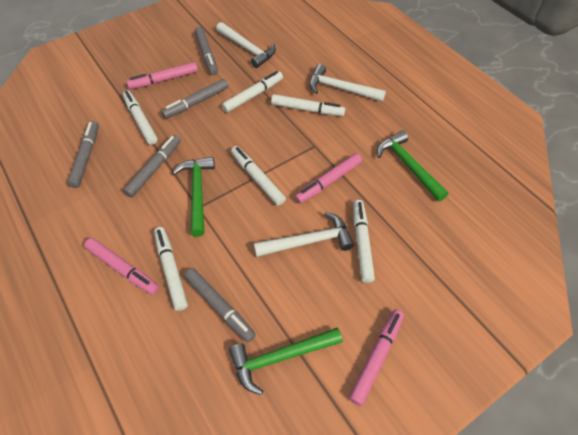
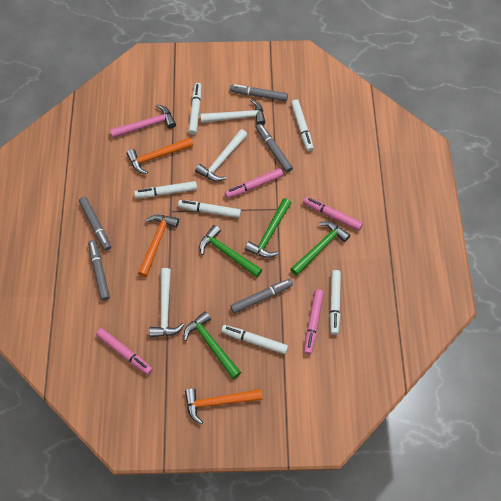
green hammer: [172,157,215,237] [229,327,343,395] [377,130,449,201] = 3 -> [184,311,241,379] [199,225,262,277] [245,198,291,258] [291,221,350,276] = 4
orange hammer: none = 0 -> [126,137,193,174] [138,215,179,277] [185,389,263,424] = 3
pink hammer: none = 0 -> [110,104,176,138] = 1

